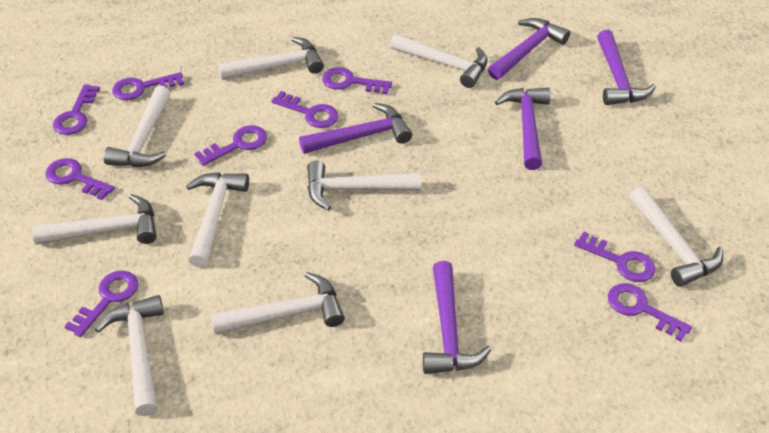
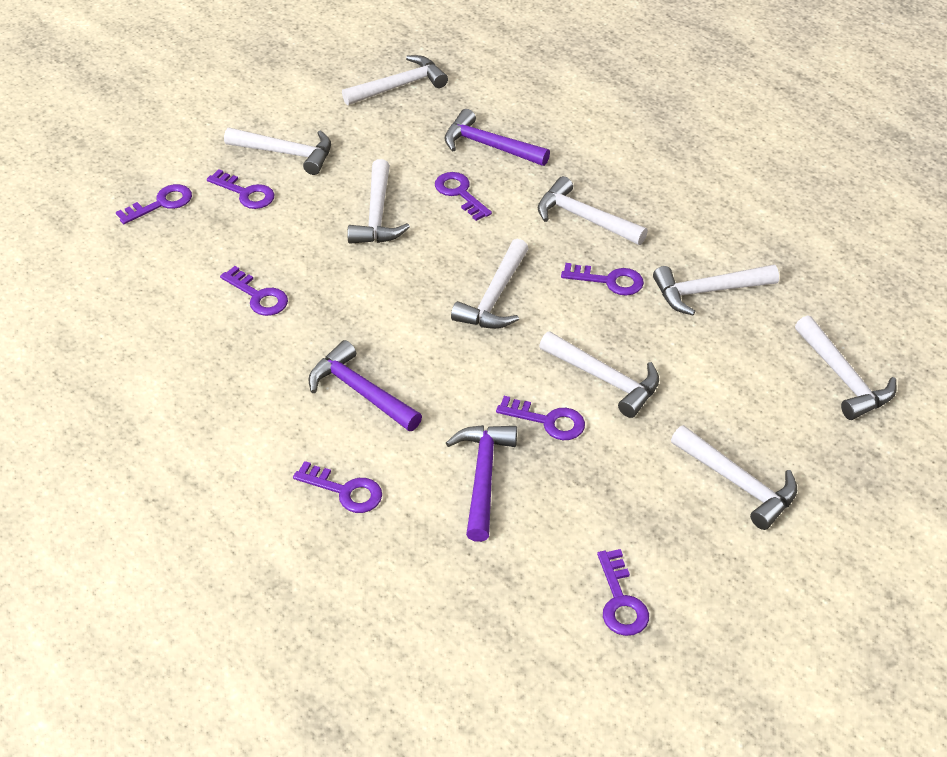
purple hammer: [299,103,412,154] [423,261,492,374] [488,18,570,80] [495,88,550,170] [597,30,656,105] = 5 -> [308,340,422,431] [445,109,550,166] [446,425,517,542] = 3
purple key: [45,158,115,200] [53,84,100,135] [64,271,138,337] [112,72,184,100] [194,125,267,166] [271,91,338,128] [322,67,392,94] [574,231,656,282] [608,283,692,342] = 9 -> [116,184,192,224] [207,169,275,209] [220,266,288,316] [293,461,382,513] [435,172,492,221] [496,396,585,440] [561,263,644,296] [597,549,649,636] = 8

